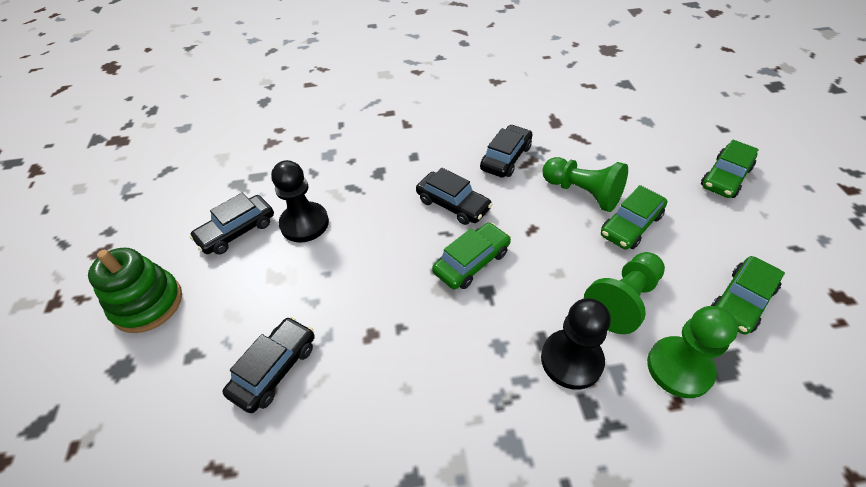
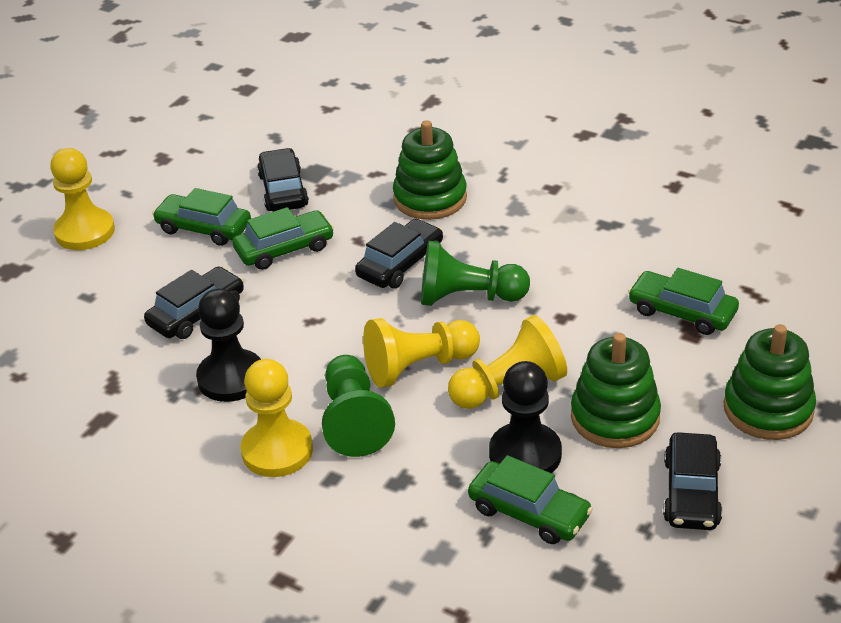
green pawn: [542,157,628,212] [584,252,665,334] [647,306,738,398] = 3 -> [322,355,395,457] [421,241,530,306] = 2
green stacking toy: [88,248,182,333] = 1 -> [393,120,467,220] [571,333,661,448] [723,324,816,440] = 3
yellow pawn: none = 0 -> [50,148,115,250] [241,359,313,477] [363,318,480,388] [448,315,567,409] = 4

